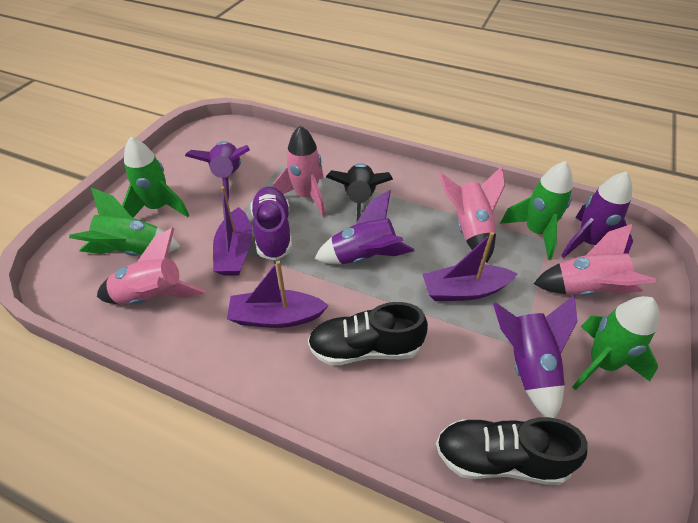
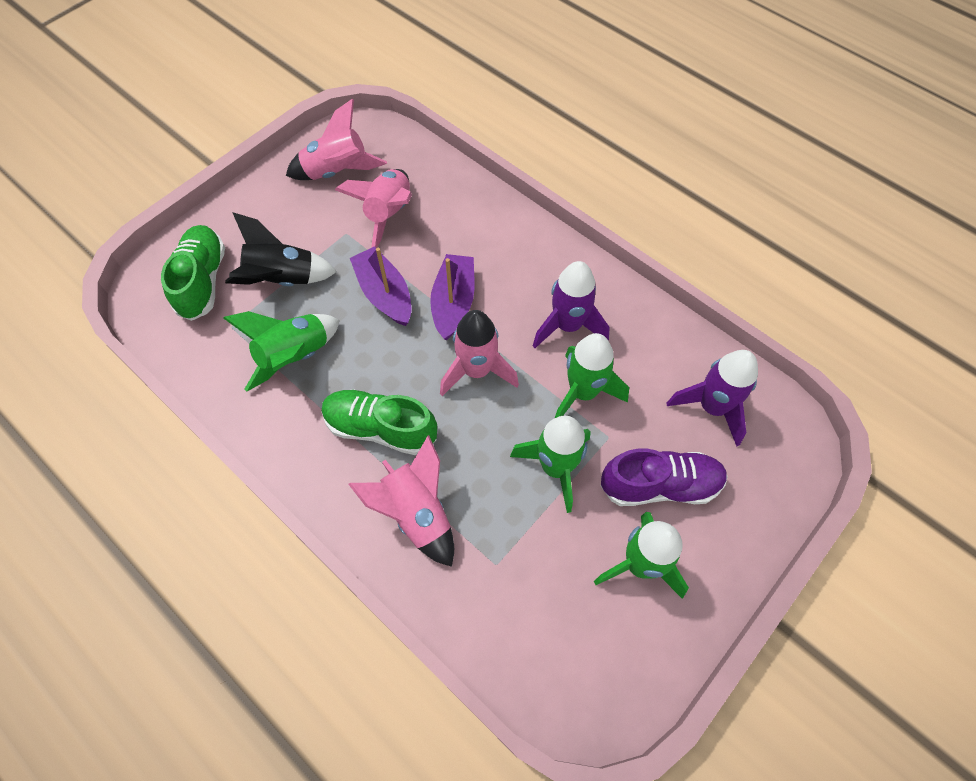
black shoe: [308,302,428,365] [436,417,588,485] = 2 -> none = 0
green shoe: none = 0 -> [161,225,225,321] [322,389,437,455] = 2
purple boat: [213,186,252,276] [227,260,329,328] [422,232,517,301] = 3 -> [350,247,411,326] [430,254,474,340] = 2
purple rocket: [185,141,250,200] [314,190,414,264] [493,295,577,418] [561,171,633,258] = 4 -> [533,261,610,348] [667,350,758,447] = 2

